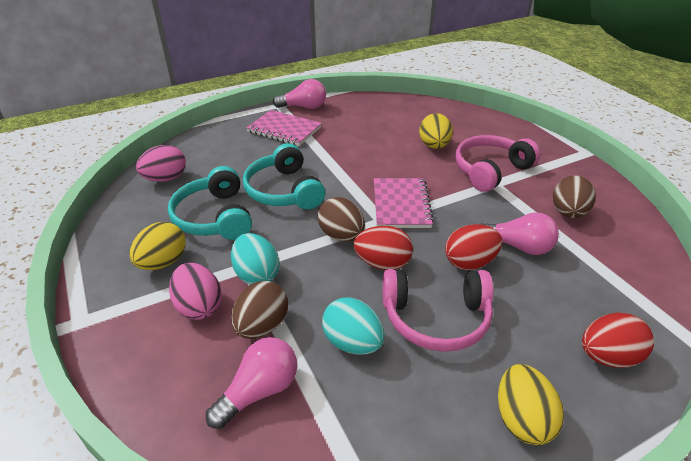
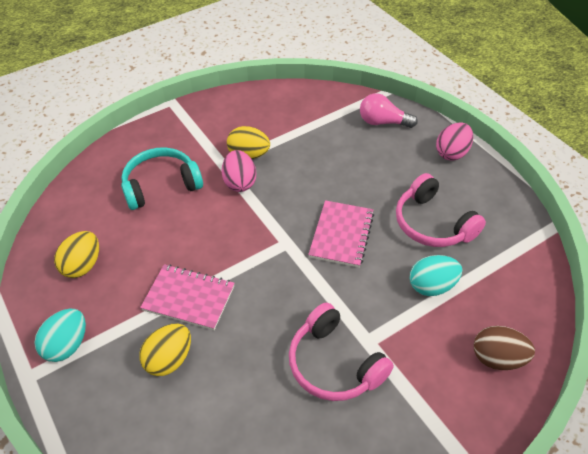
brown egg: [231,281,288,339] [318,197,365,241] [553,176,596,218] = 3 -> [474,326,535,370] = 1
pink light bulb: [206,337,297,429] [273,79,326,109] [479,212,559,255] = 3 -> [360,93,417,128] = 1
red egg: [354,226,413,270] [445,224,502,270] [582,313,654,368] = 3 -> none = 0
turquoise headphones: [168,166,252,240] [243,143,325,209] = 2 -> [121,147,203,210] = 1

